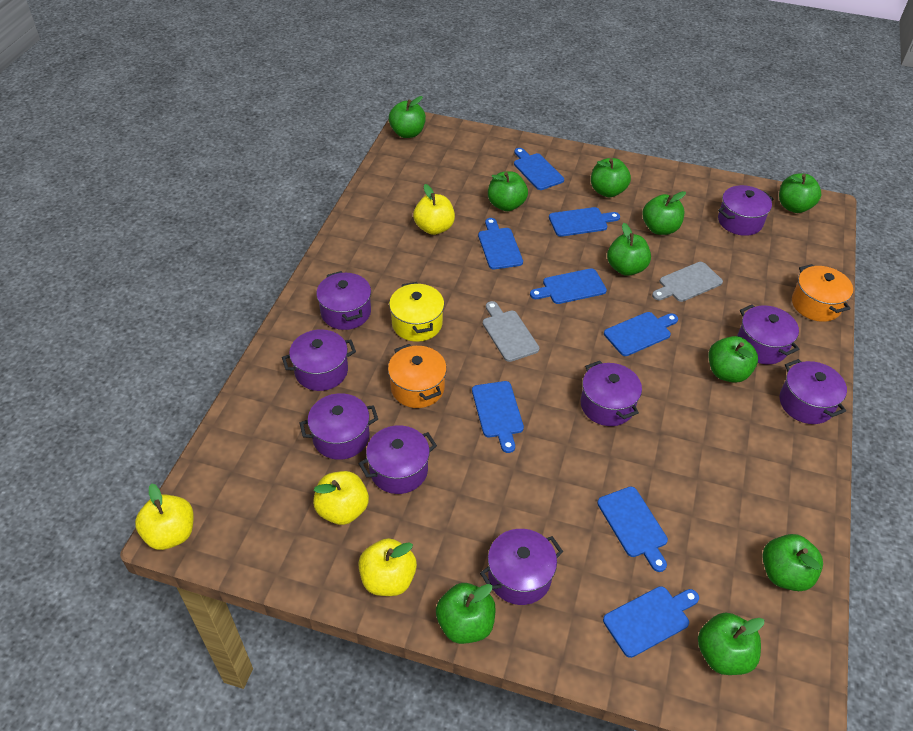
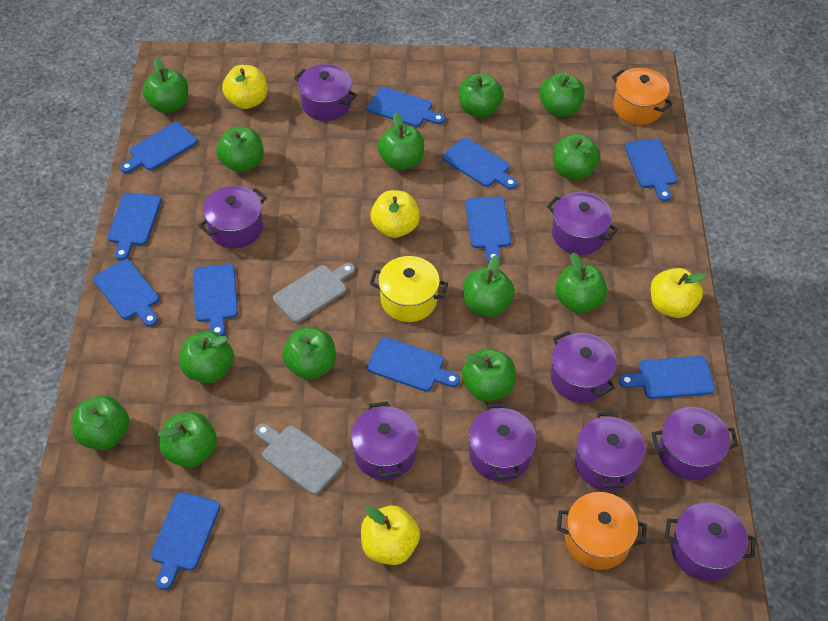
blue cutting board: [472,381,524,453] [478,218,523,269] [514,148,564,190] [530,268,607,304] [549,207,620,237] [597,487,668,572] [603,586,699,658] [604,312,678,356] = 8 -> [93,259,159,327] [107,193,161,260] [120,122,197,173] [150,492,220,590] [193,264,238,336] [367,87,445,127] [367,337,460,391] [443,138,517,189] [465,197,511,262] [619,356,715,399] [625,139,677,201] = 11
green apple: [389,96,426,138] [436,583,496,644] [488,171,528,211] [591,158,631,197] [607,223,651,276] [642,191,686,235] [698,613,764,675] [708,336,758,383] [762,534,823,591] [779,174,821,213] = 10 -> [72,395,129,450] [143,58,188,113] [158,412,217,468] [180,331,234,383] [216,126,264,172] [282,328,336,379] [378,112,424,170] [459,73,504,117] [462,349,516,401] [463,255,515,317] [539,72,585,117] [553,134,600,180] [555,253,607,313] = 13

